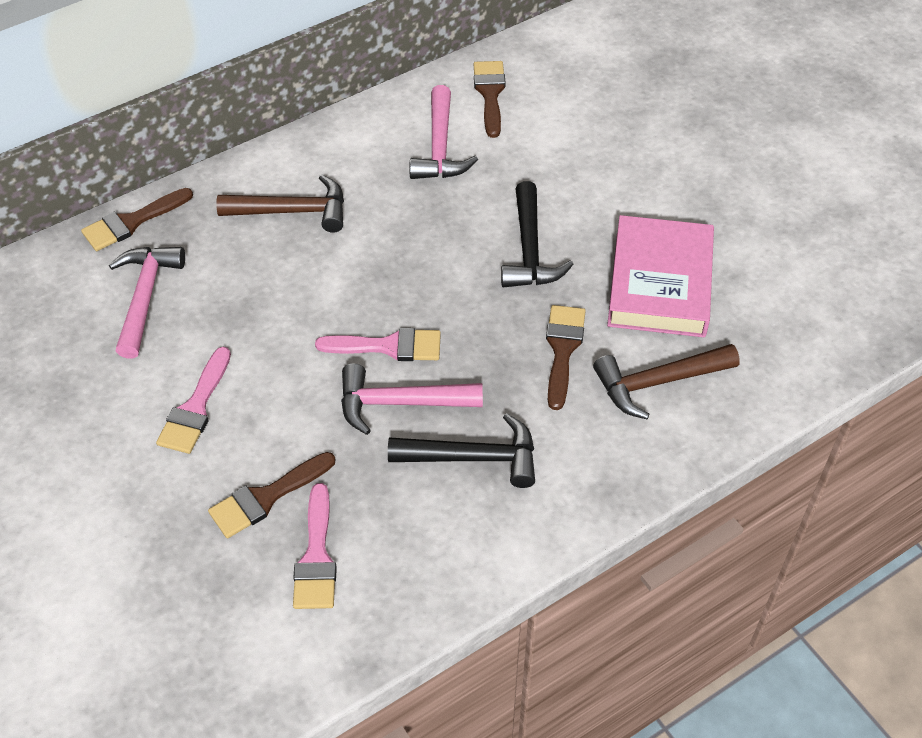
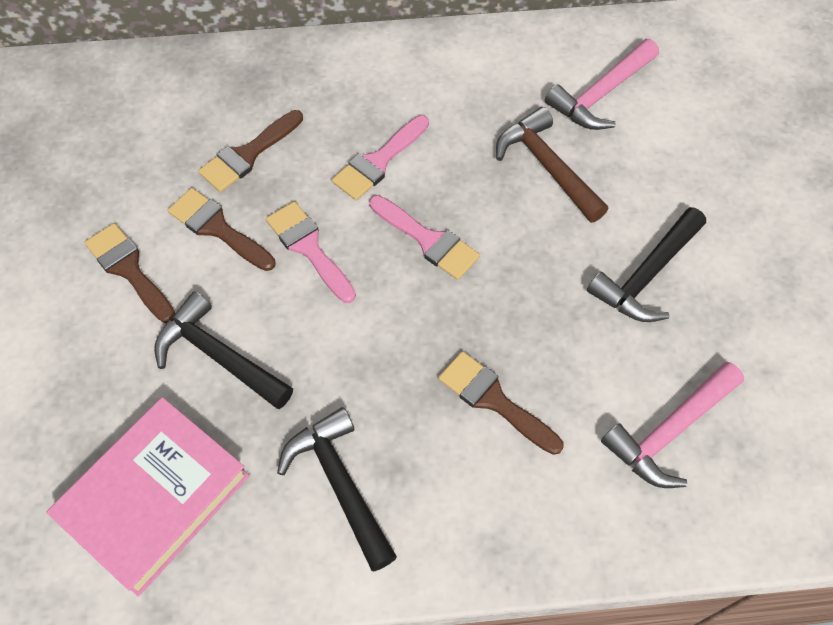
black hammer: [388,413,535,488] [501,181,574,288] = 2 -> [154,291,293,409] [277,407,397,571] [587,207,706,322] = 3
brown hammer: [216,174,344,233] [593,344,740,419] = 2 -> [496,107,608,223] = 1
pink hammer: [109,247,185,359] [341,364,483,435] [409,85,478,179] = 3 -> [545,39,659,130] [601,362,744,488] = 2

